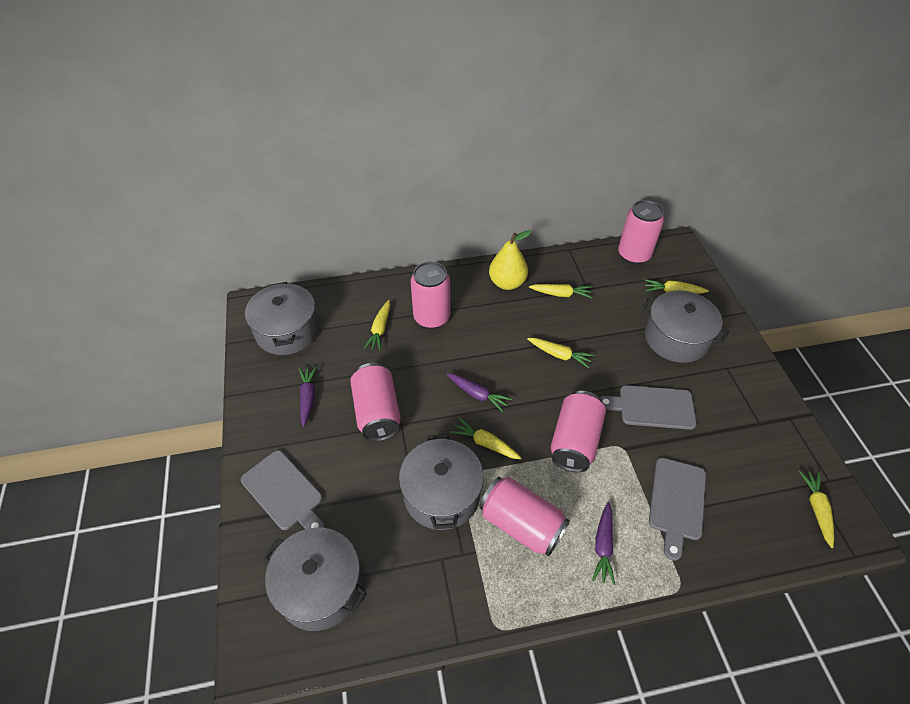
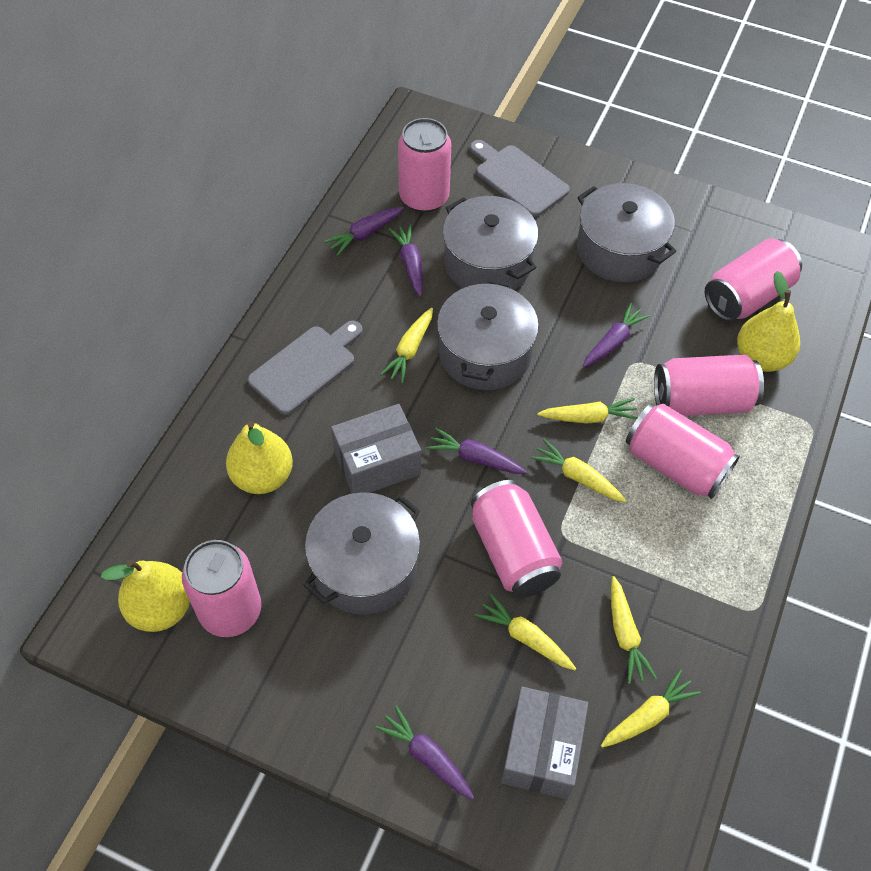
grey box: none = 0 -> [331,404,421,494] [501,687,588,799] = 2
grey cutting board: [241,450,325,530] [599,385,697,430] [649,458,706,561] = 3 -> [248,321,363,415] [470,140,570,217] = 2
pink can: [350,363,401,442] [411,262,450,329] [479,477,570,556] [550,391,606,473] [618,200,664,264] = 5 -> [182,540,261,637] [398,118,451,213] [471,480,563,597] [626,404,740,499] [654,355,764,416] [705,238,802,322] = 6
purple carrot: [299,366,317,427] [447,373,512,412] [592,502,615,585] = 3 -> [324,207,404,256] [376,705,475,799] [389,224,423,296] [426,428,527,474] [583,303,651,367] = 5
yellow pear: [489,230,532,290] = 1 -> [101,560,190,632] [226,421,293,494] [737,271,800,372] = 3

